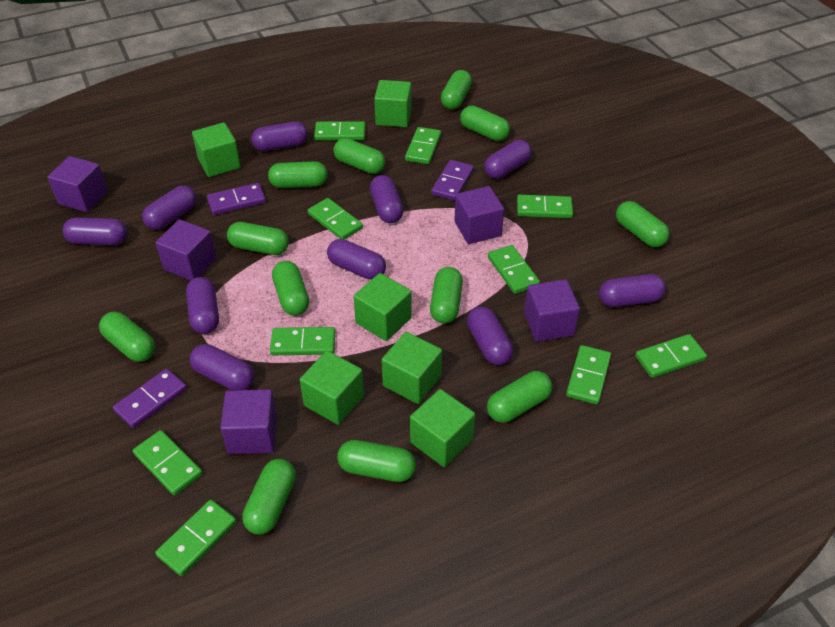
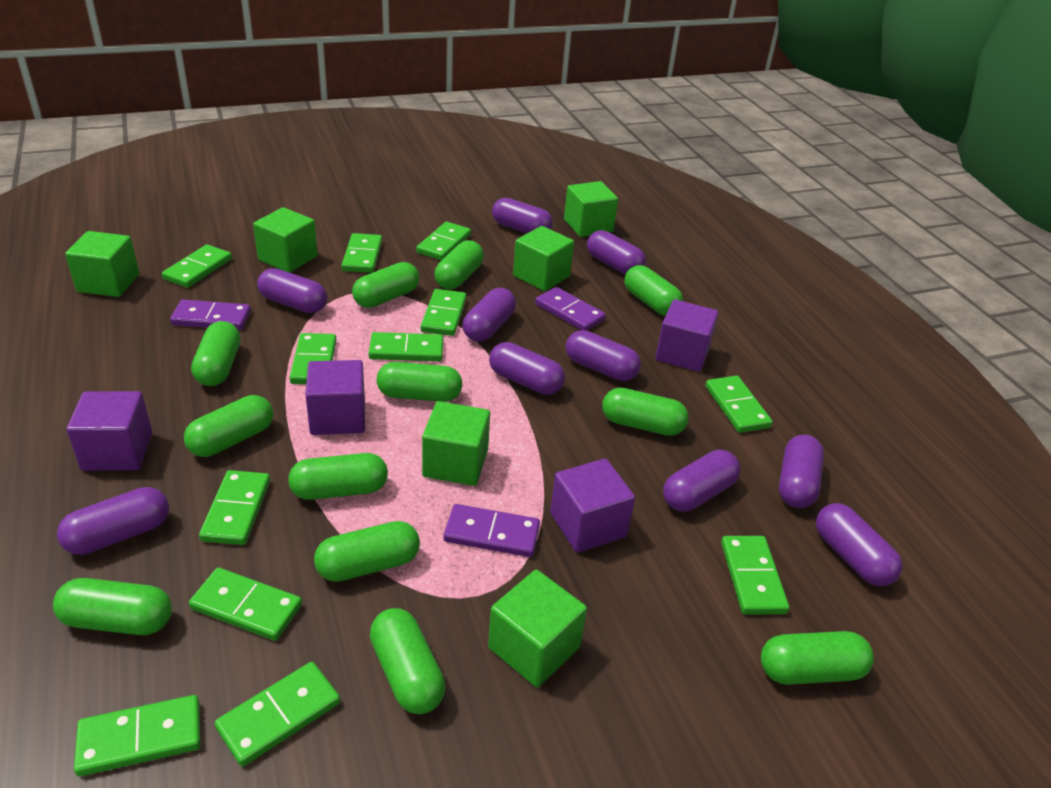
green domino: [133,430,203,495] [155,500,236,576] [270,327,335,355] [308,198,363,239] [314,121,365,141] [405,127,441,164] [488,245,540,294] [517,195,573,218] [566,345,611,405] [635,334,707,378] = 10 -> [74,695,201,776] [162,244,232,288] [189,568,302,641] [199,470,270,545] [215,662,340,767] [289,333,336,384] [341,233,382,273] [369,332,443,362] [416,222,471,260] [421,289,467,336] [705,376,773,433] [721,536,789,615] = 12
purple cube: [48,156,108,212] [156,219,216,281] [220,389,277,454] [454,186,504,244] [524,279,580,342] = 5 -> [67,391,152,471] [305,360,365,435] [550,458,635,553] [655,299,718,372] = 4

